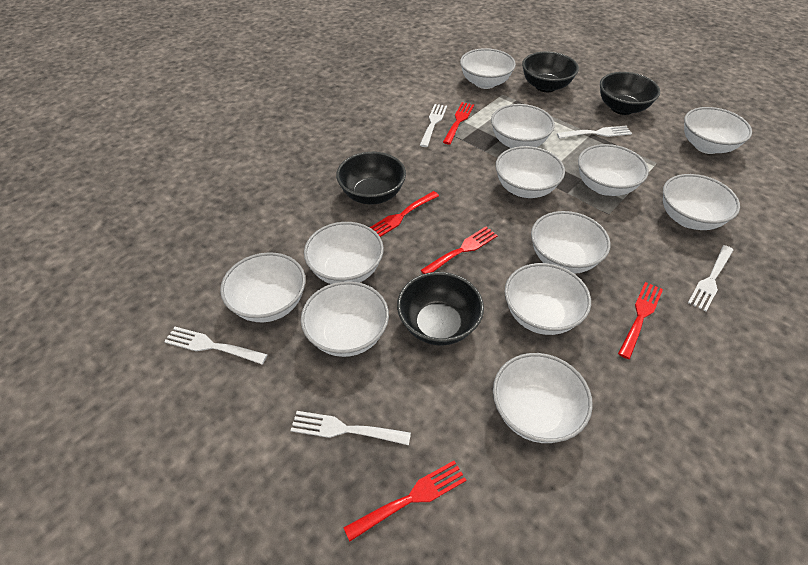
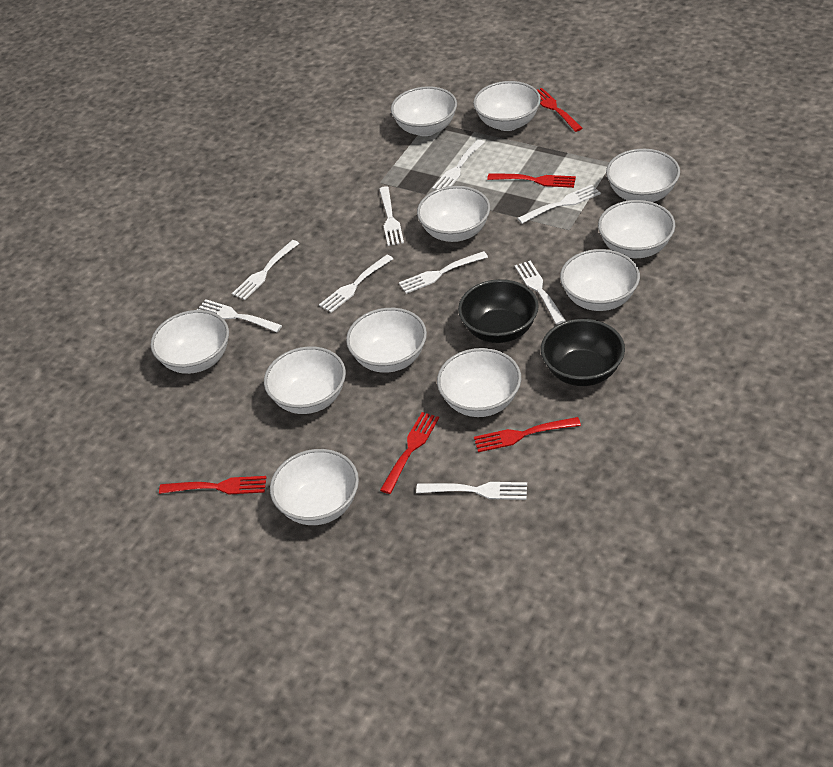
black bowl: [336,152,406,205] [397,272,484,345] [522,52,579,92] [600,72,660,115] = 4 -> [458,279,539,343] [541,319,625,386] = 2
white bowl: [220,252,305,322] [301,281,389,357] [304,222,384,284] [460,48,516,89] [491,104,555,148] [493,353,593,443] [495,146,565,198] [505,263,591,335] [531,211,611,274] [578,144,649,196] [663,174,740,230] [684,107,752,154] = 12 -> [151,310,229,374] [264,346,346,414] [270,449,359,525] [346,308,427,373] [391,86,457,136] [417,186,490,242] [437,348,521,417] [473,81,541,131] [560,249,640,311] [598,200,676,258] [606,149,680,202] = 11
white fork: [164,327,268,364] [290,411,411,445] [420,104,447,147] [557,126,632,139] [688,245,733,312] = 5 -> [197,299,282,332] [232,240,299,300] [319,255,393,313] [379,186,404,246] [399,251,488,294] [416,482,527,500] [432,139,484,190] [515,261,566,325] [517,185,601,224] = 9

